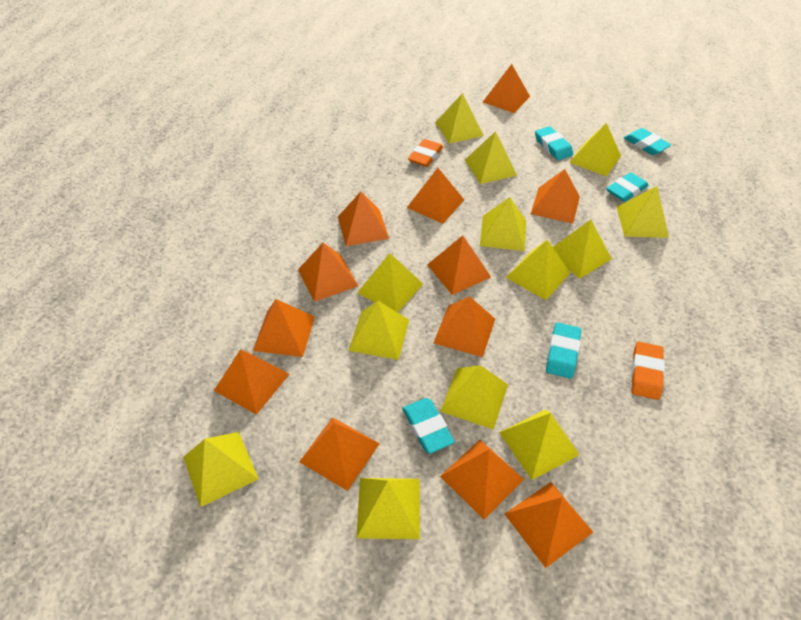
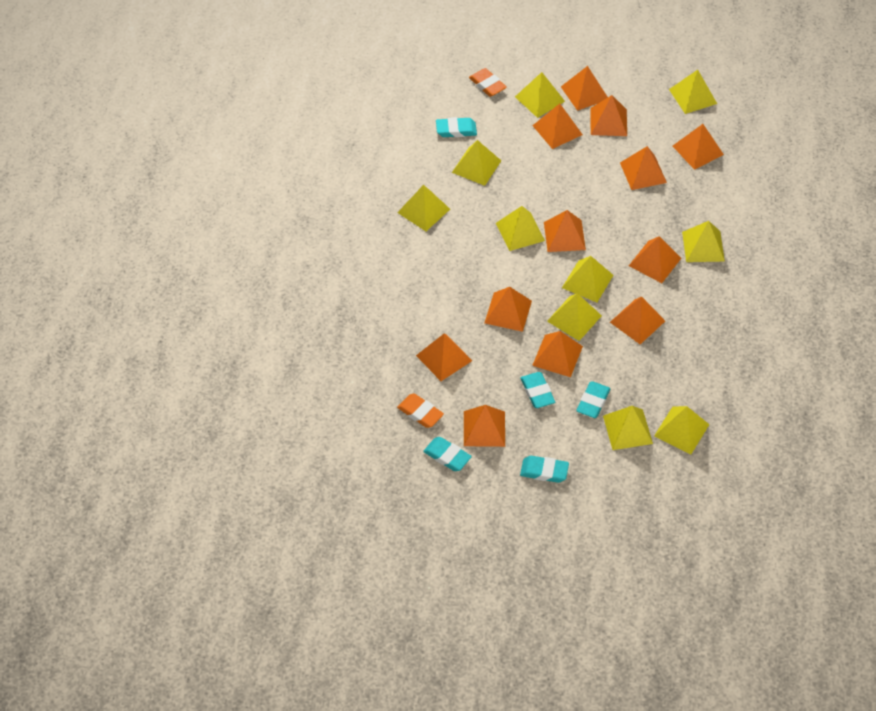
yellow pyramid: [183,432,259,507] [348,301,409,360] [356,478,420,539] [357,253,423,313] [435,93,484,144] [440,365,508,430] [465,131,517,184] [480,197,526,251] [499,409,580,480] [506,239,570,300] [553,220,612,279] [569,123,621,177] [617,186,669,238] = 13 -> [397,185,450,231] [452,140,501,186] [496,206,545,251] [515,72,565,118] [547,293,602,341] [562,256,613,303] [603,406,653,450] [654,406,710,454] [669,70,717,114] [682,221,725,262] = 10

